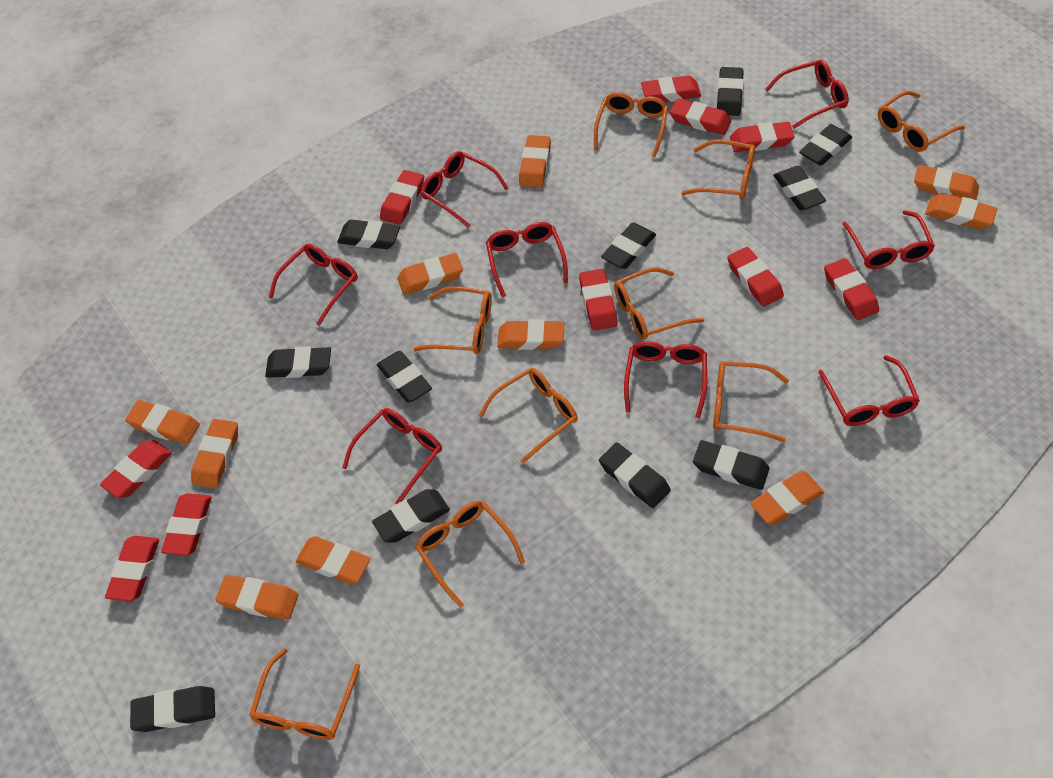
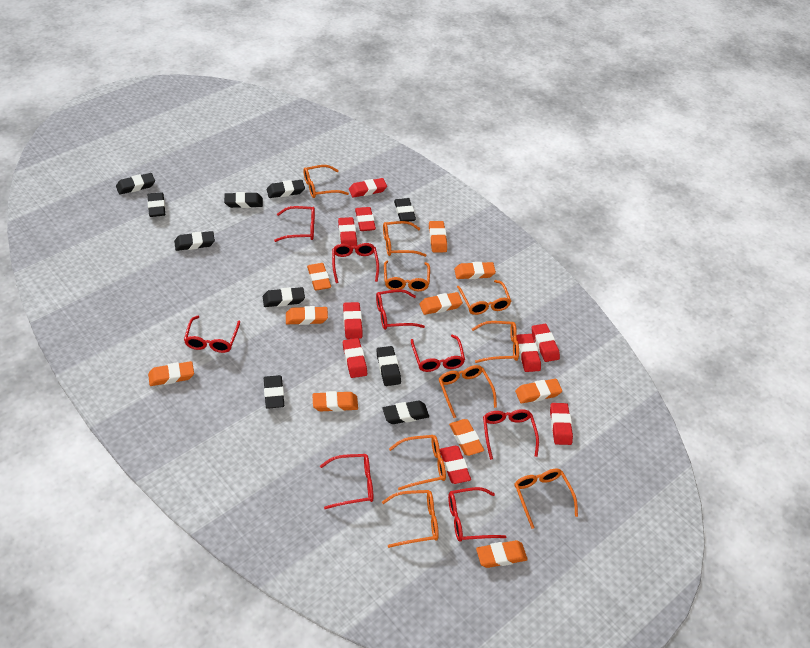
black eraser: [130,686,215,732] [265,347,331,378] [337,219,400,249] [372,489,450,543] [377,351,432,402] [599,442,671,508] [601,223,656,269] [693,440,769,490] [717,67,744,116] [773,166,826,210] [799,124,852,165] = 11 -> [116,173,155,195] [148,192,165,217] [174,231,215,251] [224,192,263,208] [263,287,305,307] [264,375,284,409] [267,180,305,198] [376,346,401,386] [383,400,429,424] [394,198,416,221] = 10
red eraser: [100,440,172,498] [105,536,159,601] [161,493,212,556] [380,170,424,225] [579,269,617,330] [641,76,701,102] [670,98,731,135] [727,247,784,307] [730,122,795,152] [824,258,879,320] = 10 -> [338,217,357,249] [343,302,363,339] [343,338,367,378] [349,178,387,198] [355,207,376,231] [440,446,471,484] [516,334,541,372] [532,324,560,362] [550,403,573,445] = 9

